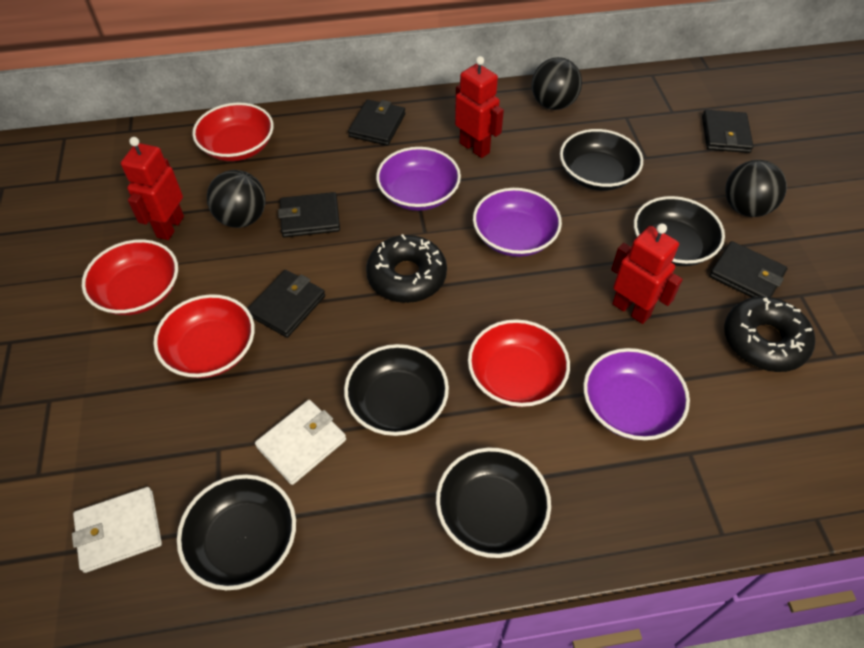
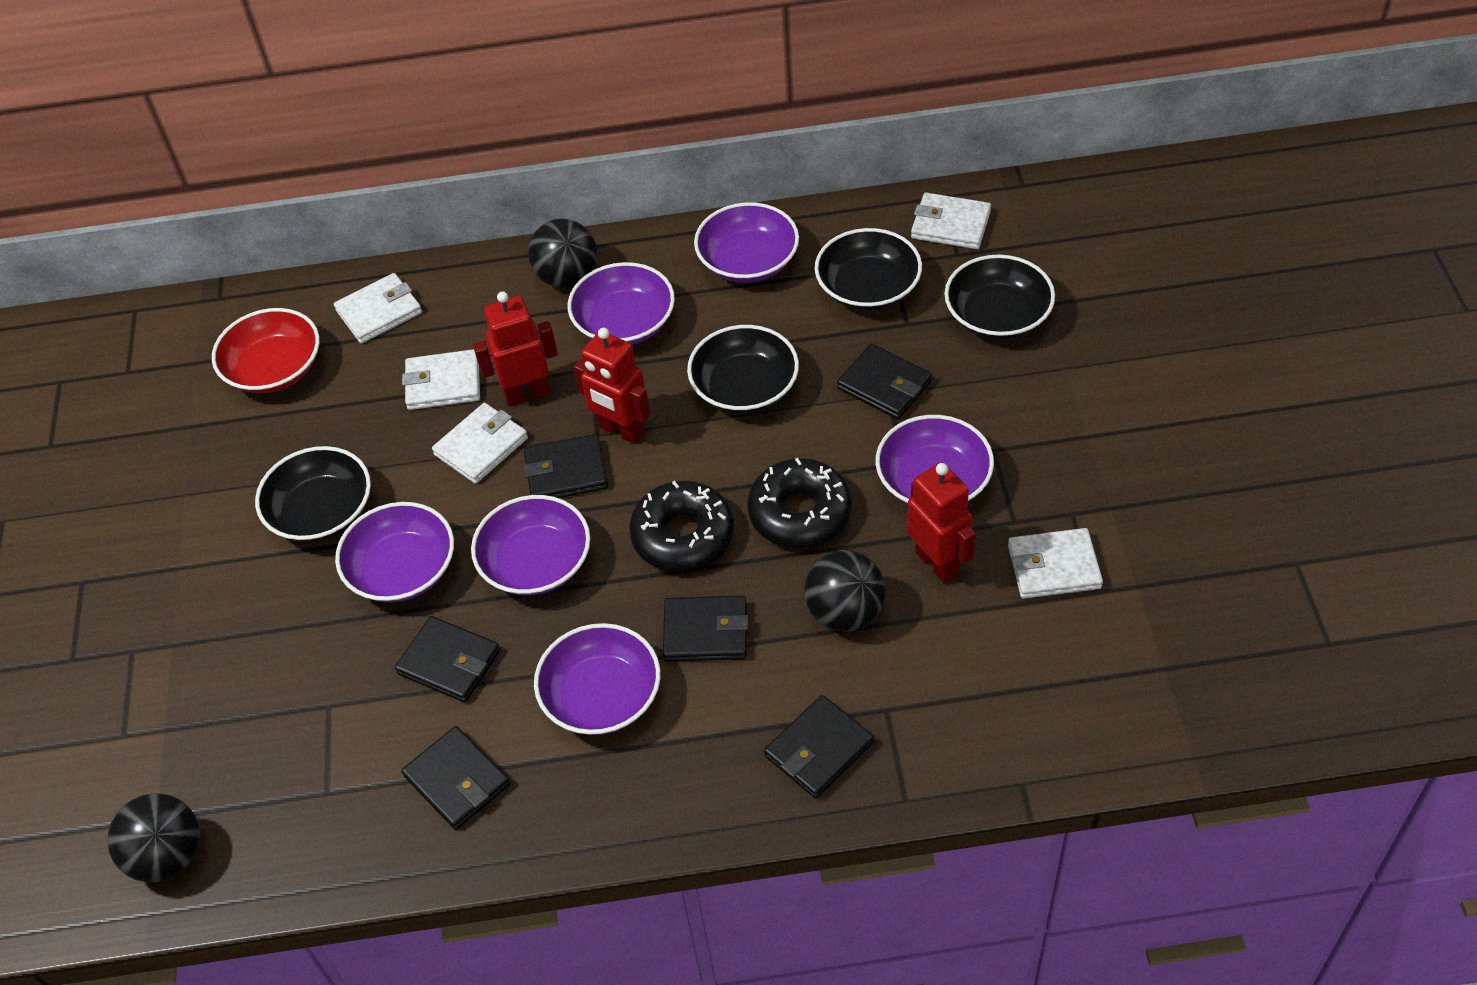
black bowl: [177,474,296,590] [344,344,449,436] [436,447,551,558] [560,129,643,191] [634,196,725,266] = 5 -> [255,446,371,542] [687,325,799,413] [815,228,922,311] [944,254,1055,340] = 4
black wallet: [247,270,325,338] [278,192,340,237] [348,99,405,146] [702,110,753,153] [709,241,788,298] = 5 -> [395,616,500,702] [402,726,510,830] [523,434,608,498] [663,596,748,662] [764,695,874,798] [837,344,932,419] = 6
purple bowl: [376,147,461,211] [473,188,562,257] [583,348,690,440] = 3 -> [335,502,454,603] [471,495,590,596] [534,623,660,735] [568,262,675,345] [694,202,799,283] [876,415,994,505] = 6
red bowl: [82,239,178,315] [153,294,255,378] [192,103,274,161] [468,319,570,407] = 4 -> [212,308,320,393] = 1
white wallet: [72,487,162,573] [255,400,346,485] = 2 -> [334,273,422,344] [402,349,480,410] [432,403,528,484] [911,193,991,249] [1008,528,1103,599] = 5

